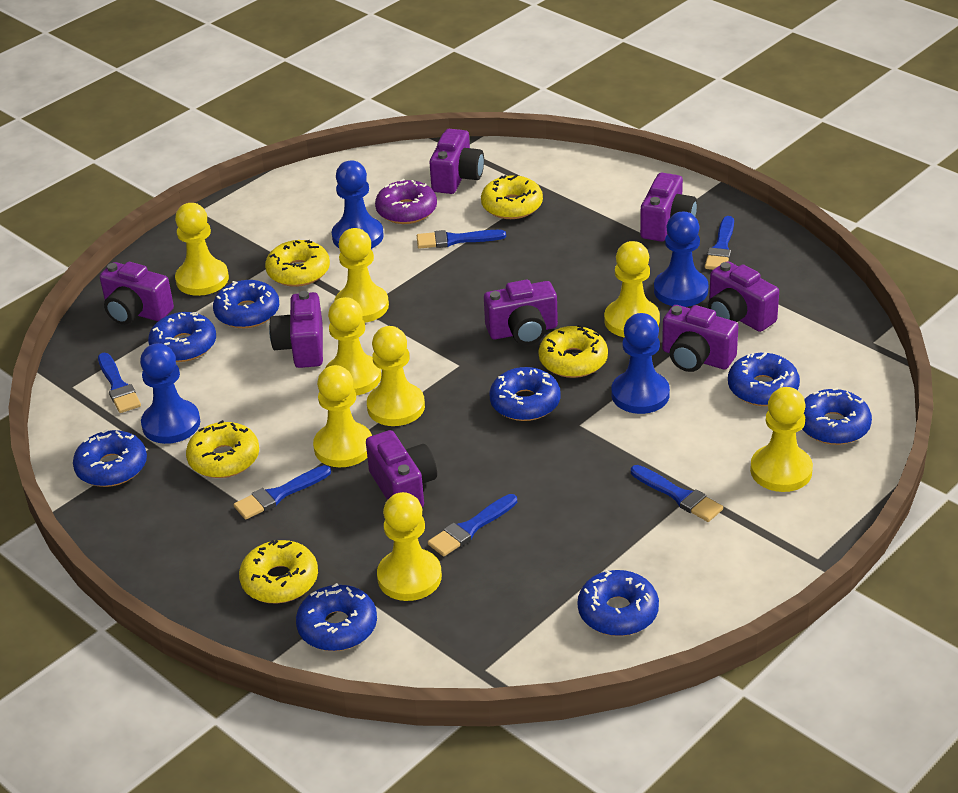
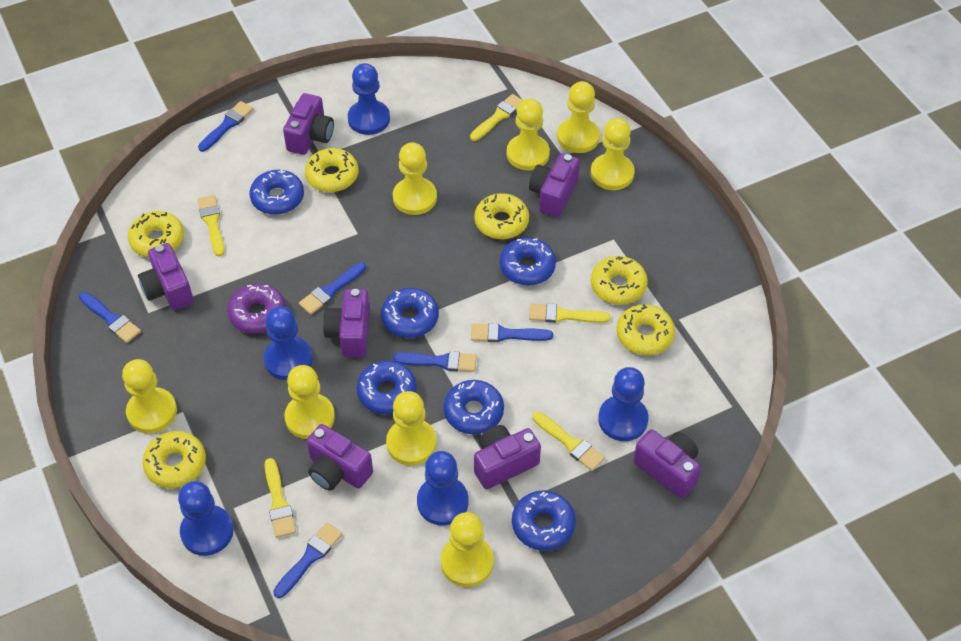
blue donut: [73,429,147,487] [148,312,216,362] [213,280,279,328] [296,583,377,651] [490,367,561,421] [578,570,659,636] [728,352,800,406] [802,387,872,445] = 8 -> [249,170,304,215] [356,360,417,414] [381,288,439,338] [443,380,504,434] [500,237,556,286] [512,490,576,551] = 6
blue pawn: [140,343,200,444] [332,161,384,249] [612,313,670,414] [654,212,708,307] = 4 -> [178,481,234,556] [264,306,313,380] [348,63,390,135] [417,451,469,525] [598,367,648,441] = 5
purple camera: [100,262,174,325] [269,291,323,368] [366,430,437,507] [429,129,484,194] [484,280,558,345] [640,173,697,242] [662,305,738,372] [708,261,779,332] = 8 -> [138,243,194,310] [283,93,334,155] [307,424,373,491] [323,289,370,357] [474,425,541,489] [529,153,580,217] [633,429,701,498] = 7
yellow brush: none = 0 -> [197,195,224,257] [265,458,296,538] [470,94,523,141] [529,303,611,323] [532,411,605,471] = 5
yellow donut: [186,420,259,478] [239,540,318,604] [265,240,330,287] [481,175,543,219] [538,325,608,378] = 5 -> [128,211,184,257] [143,431,206,488] [305,148,358,192] [474,193,529,240] [591,256,648,305] [616,304,675,355] = 6

